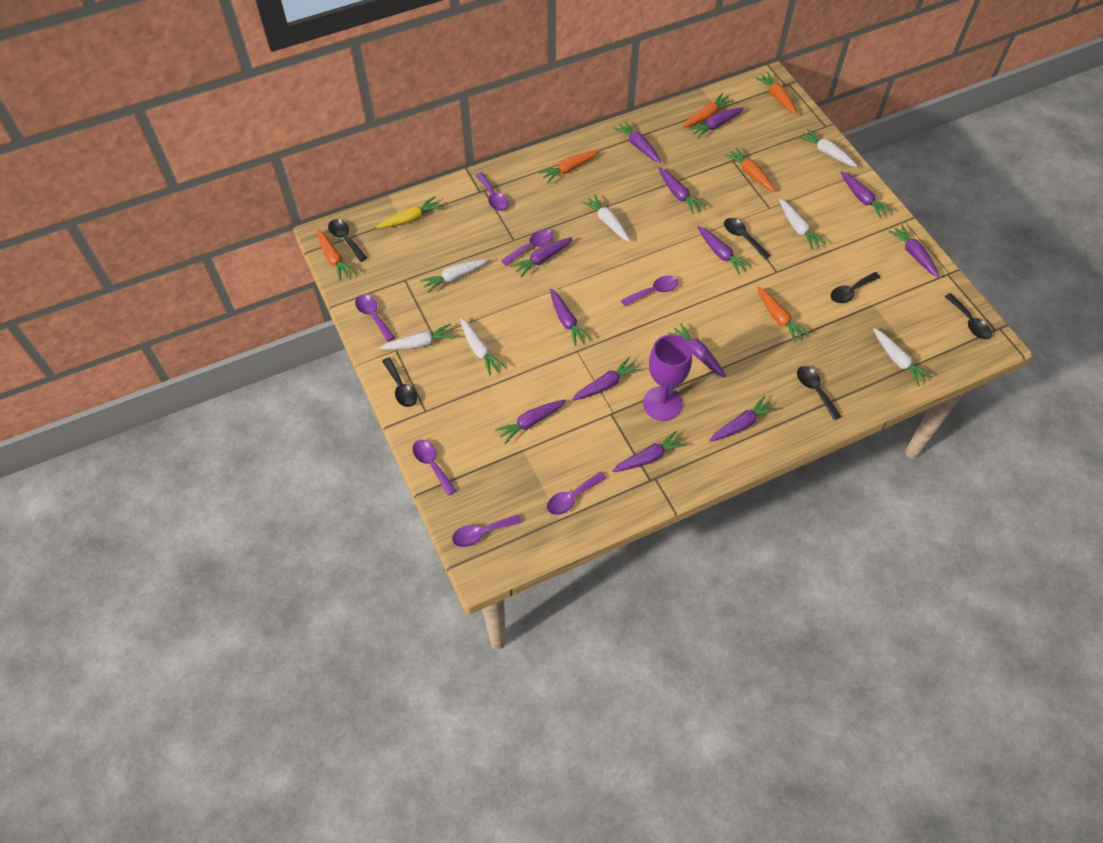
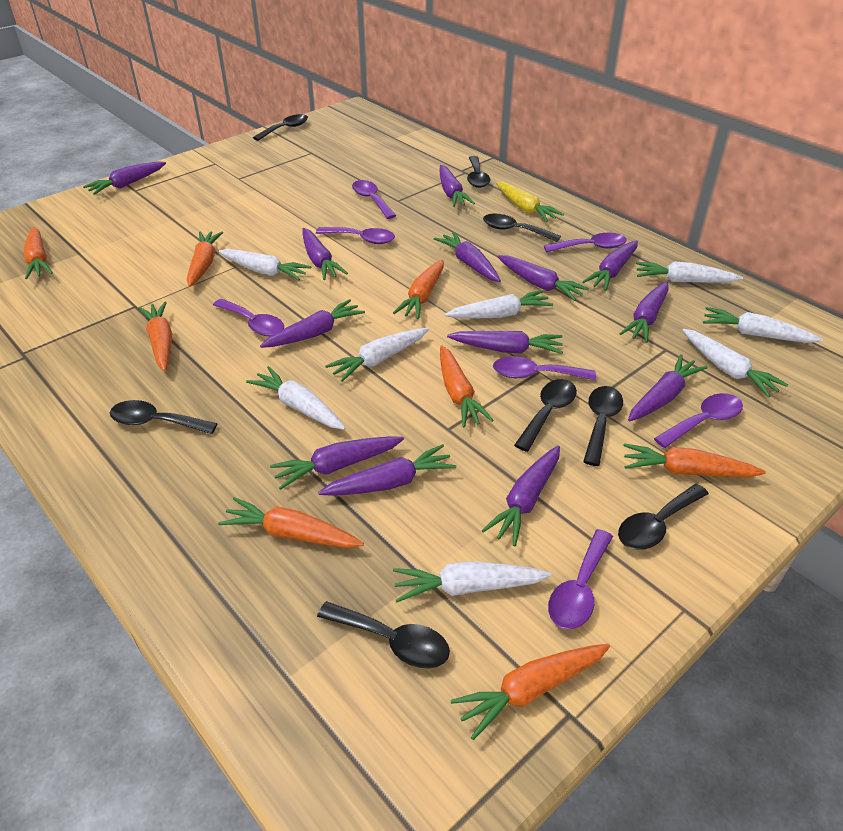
black spoon: [328,219,367,262] [382,357,417,407] [724,218,771,259] [797,366,842,420] [830,272,880,303] [944,293,992,340] = 6 -> [110,400,218,434] [253,114,308,141] [317,601,450,669] [467,156,490,188] [483,214,561,242] [514,379,577,452] [583,386,623,466] [618,484,709,550] = 8
orange carrot: [317,229,356,281] [539,150,599,183] [683,93,734,128] [724,147,775,192] [755,72,797,115] [757,287,809,342] = 6 -> [24,227,53,279] [138,302,172,372] [187,231,223,287] [218,497,364,548] [393,259,444,319] [440,345,494,427] [450,644,610,740] [623,443,766,477] = 8
purple goblet: [643,334,692,421] = 1 -> none = 0
white carrot: [380,323,455,350] [420,259,489,293] [460,318,506,376] [581,194,630,242] [779,199,826,250] [798,129,857,167] [873,328,932,386] = 7 -> [219,249,311,280] [246,366,346,430] [325,328,429,382] [393,561,551,602] [445,290,553,319] [636,262,743,283] [682,329,788,398] [703,307,823,343] = 8

